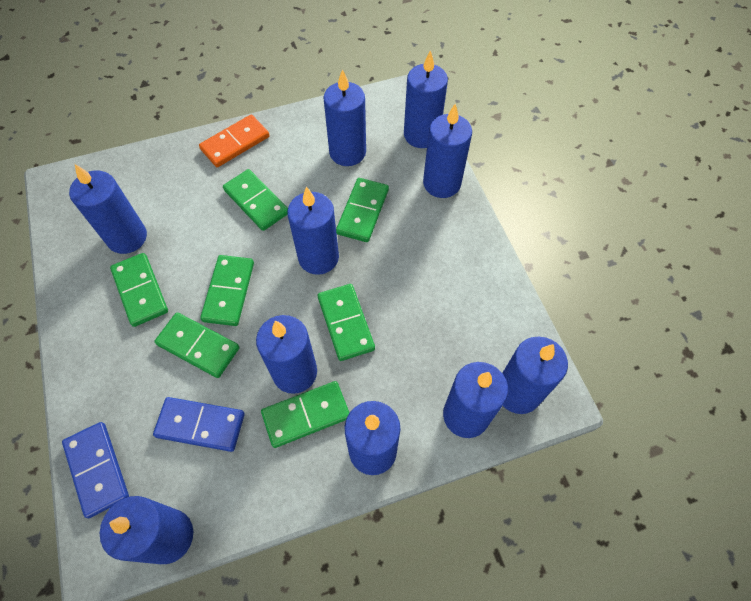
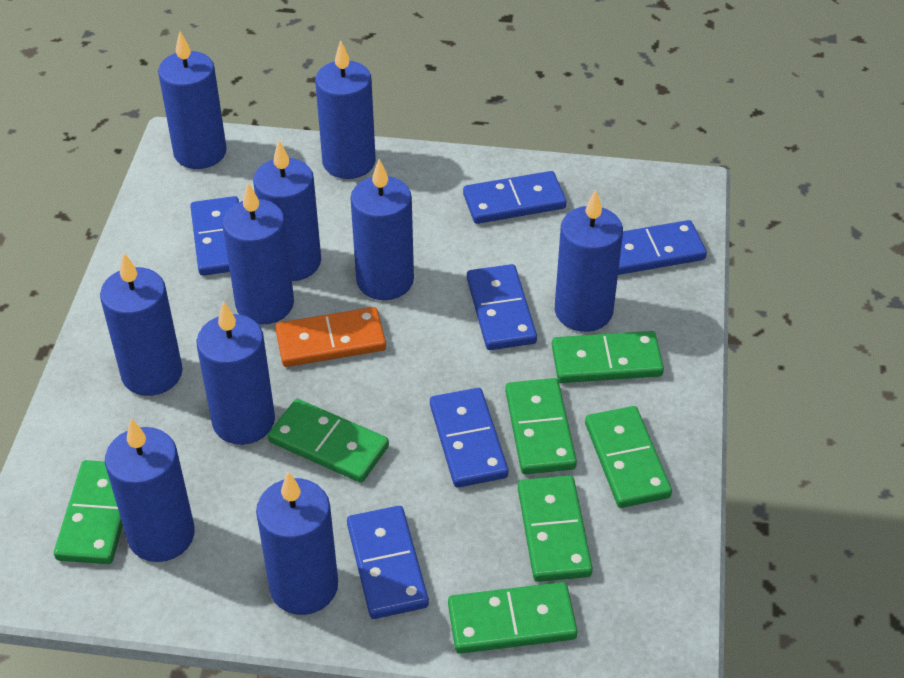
blue domino: [62,422,129,518] [153,397,245,452] = 2 -> [190,196,239,276] [347,506,429,619] [430,388,508,488] [463,171,567,224] [467,264,537,350] [618,220,707,275] = 6

